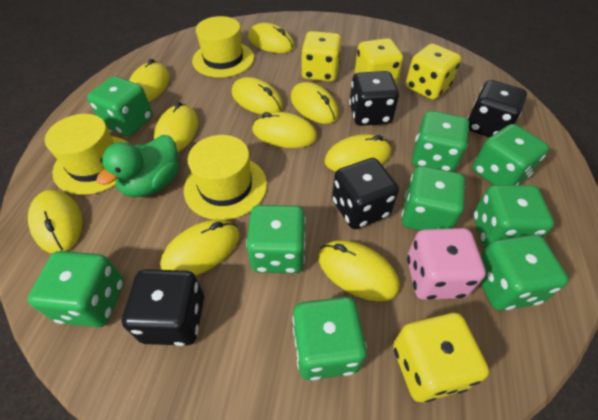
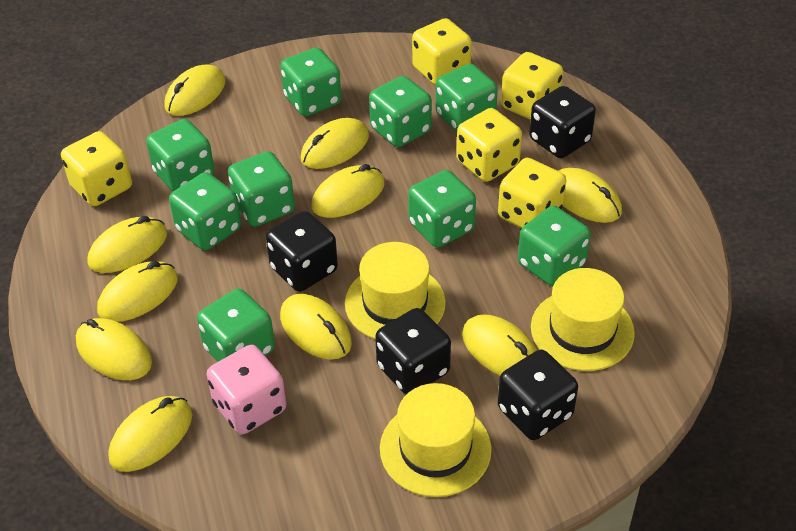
green duck: [96,135,179,197] = 1 -> none = 0
yellow dice: [301,31,341,82] [355,38,403,85] [393,313,489,402] [406,44,461,100] = 4 -> [61,131,132,206] [412,18,472,85] [456,108,522,182] [498,158,566,228] [501,52,563,120] = 5

